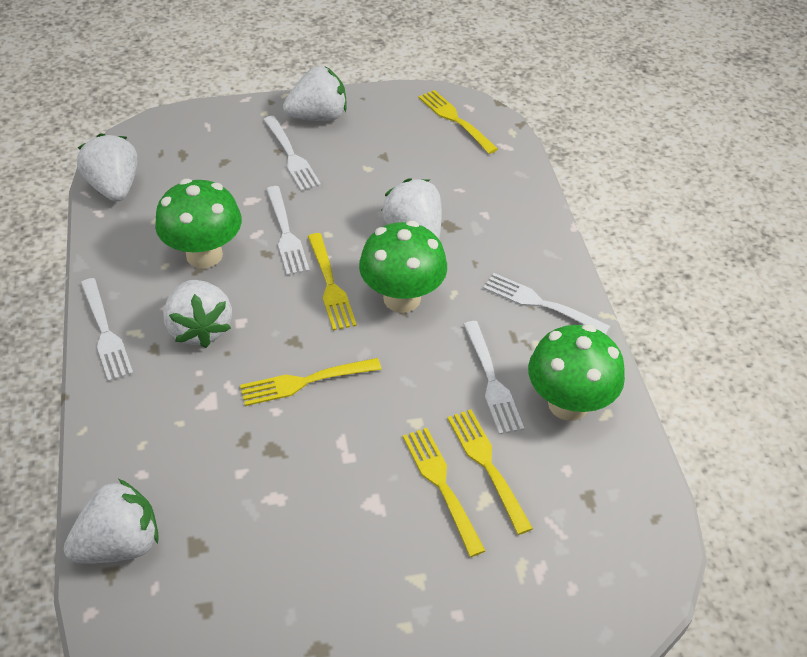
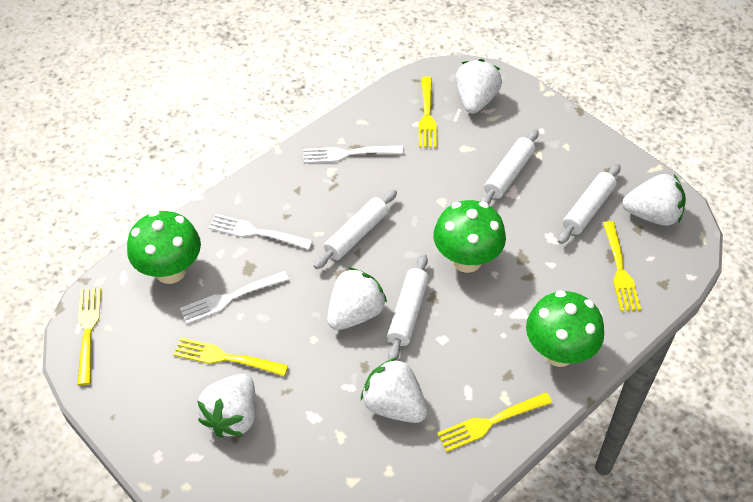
white fork: [81,278,134,382] [263,116,321,191] [266,186,310,275] [463,321,524,435] [483,273,610,334] = 5 -> [180,271,289,324] [209,214,313,249] [303,146,403,163] = 3
white rolling pin: none = 0 -> [314,190,397,269] [387,254,429,361] [480,129,539,205] [558,164,620,244] = 4

